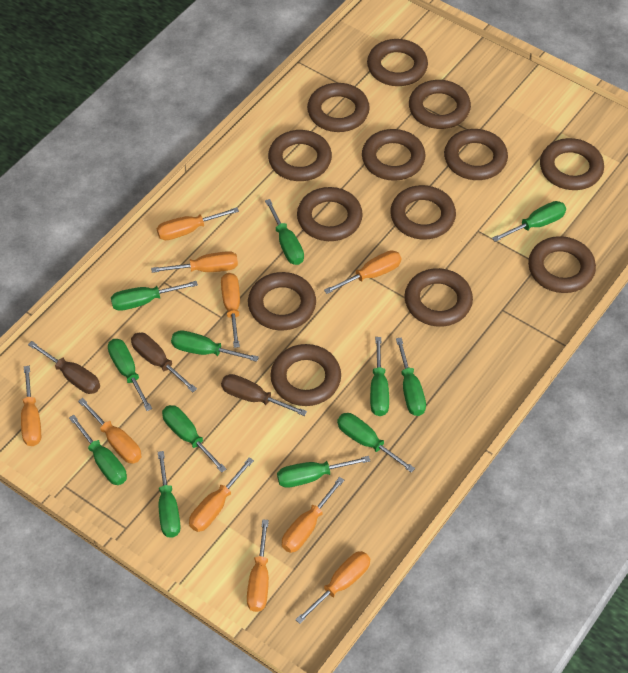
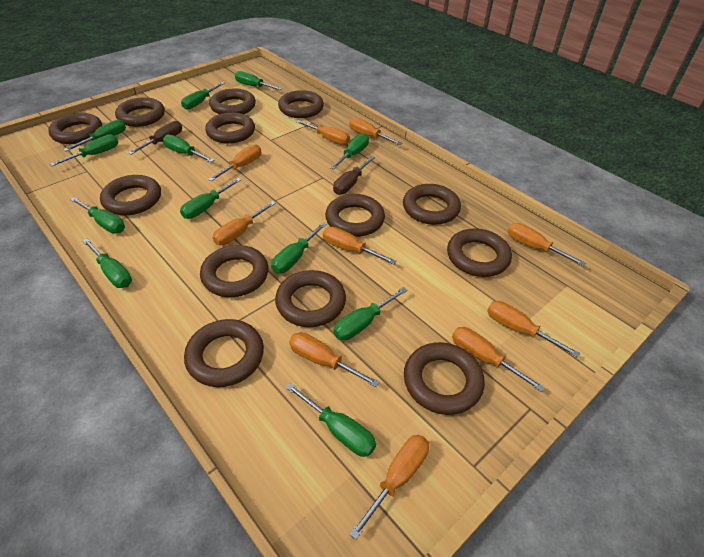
brown screwdriver: [28,341,100,394] [131,333,197,392] [221,374,307,416] = 3 -> [128,121,182,155] [333,156,375,195] = 2

